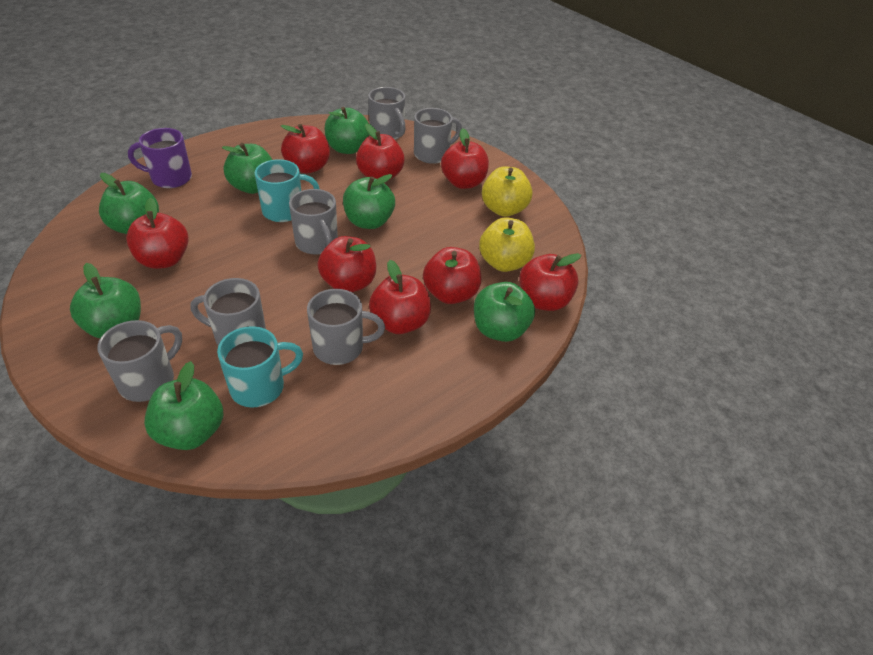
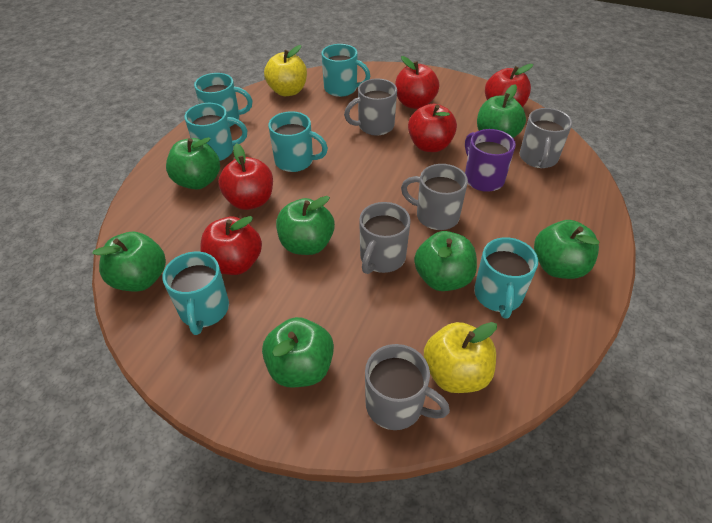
grey mug: [97,320,182,402] [190,278,266,346] [289,189,338,255] [307,289,385,365] [368,87,406,140] [414,108,462,164] = 6 -> [344,79,397,135] [359,202,411,274] [365,344,450,430] [401,164,468,230] [519,108,572,168] = 5
red apple: [126,198,189,269] [281,124,330,173] [317,236,376,292] [356,123,405,180] [369,260,431,334] [423,247,481,304] [441,128,489,189] [519,253,581,311] = 8 -> [200,216,262,275] [218,143,273,210] [395,56,439,109] [408,104,457,152] [485,64,533,107] = 5
turquoise mug: [217,326,303,408] [254,159,320,222] = 2 -> [162,252,229,335] [184,103,247,161] [194,73,253,127] [268,111,328,172] [322,44,370,97] [474,237,538,319] = 6

